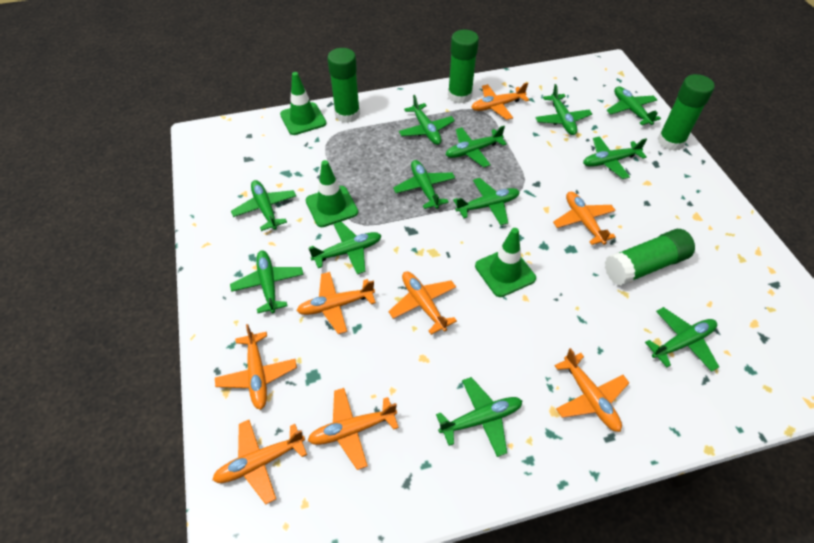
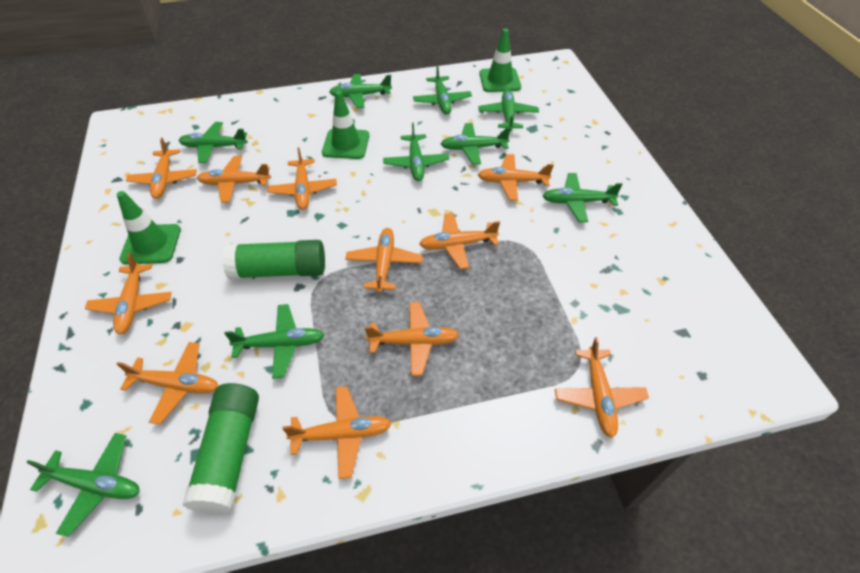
green glue stick: [327,48,360,123] [448,30,479,104] [605,229,695,286] [658,74,715,151] = 4 -> [182,383,259,514] [222,240,325,279] = 2
green plane: [230,250,304,313] [231,180,296,231] [308,221,382,274] [393,160,455,209] [399,95,455,145] [436,377,522,457] [445,126,507,167] [453,178,520,225] [535,84,592,135] [583,136,647,179] [606,86,661,125] [645,307,719,372] = 12 -> [26,433,140,537] [178,122,248,163] [224,304,324,379] [329,74,392,108] [383,122,449,181] [413,65,472,114] [441,123,511,165] [478,89,539,131] [543,173,623,222] = 9
orange plane: [212,420,307,504] [215,324,297,410] [297,272,376,334] [308,388,399,470] [388,272,457,335] [471,83,529,120] [553,192,616,245] [555,348,629,432] = 8 -> [85,253,172,335] [117,342,218,424] [126,138,197,199] [197,156,271,202] [267,147,337,210] [282,386,392,479] [345,228,423,293] [364,302,459,376] [419,213,500,269] [478,154,554,201] [555,337,649,438] = 11

